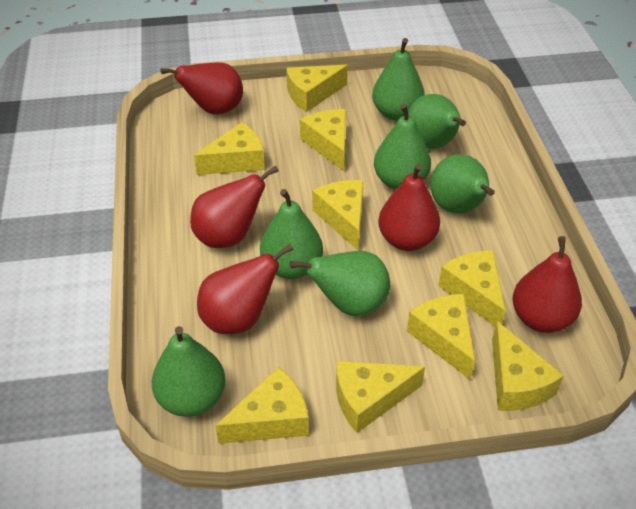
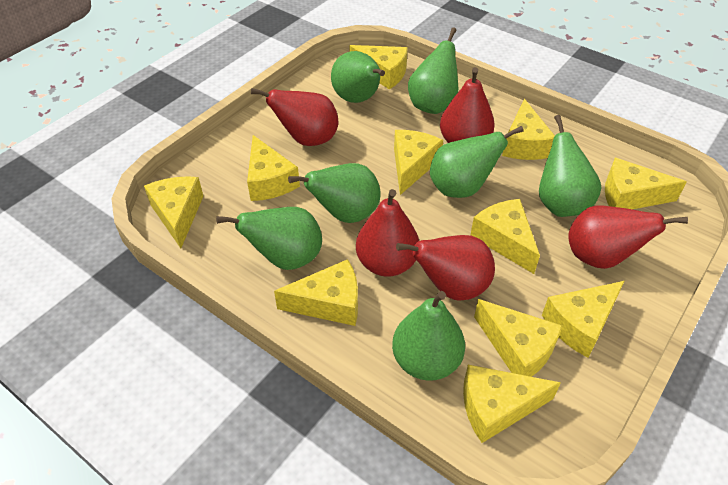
yellow cheese: [194,122,265,175] [215,367,309,444] [286,65,348,112] [300,109,346,171] [312,180,364,250] [336,361,425,433] [407,294,475,380] [438,250,506,327] [492,321,564,411] = 9 -> [144,176,203,248] [247,135,300,201] [274,259,358,326] [349,45,408,90] [394,130,443,195] [463,365,561,443] [471,199,540,274] [474,299,563,377] [502,99,555,160] [542,281,624,358] [605,158,686,209] = 11

